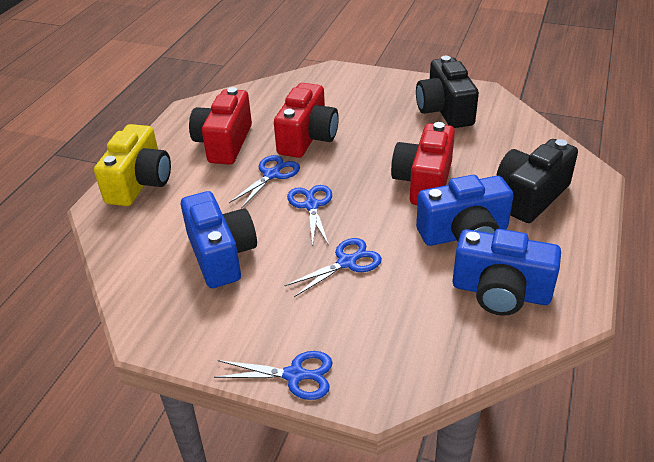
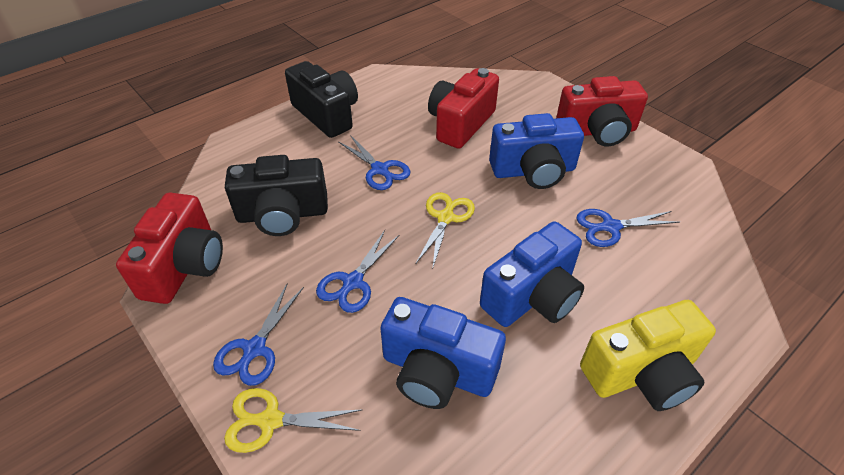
yellow scissors: none = 0 -> [224,388,363,453] [415,192,475,270] = 2

